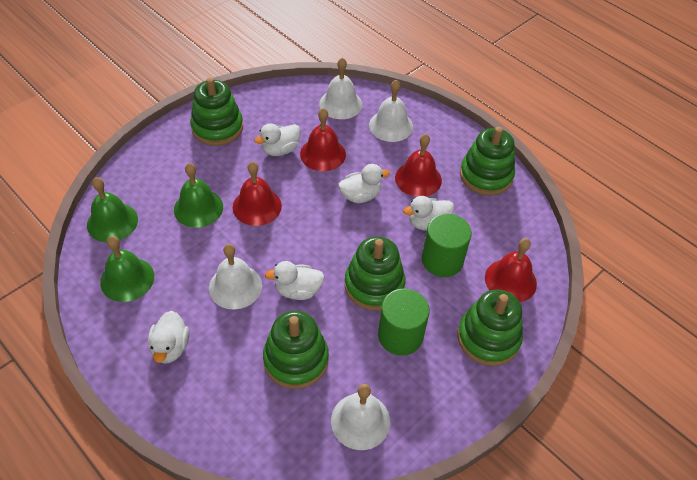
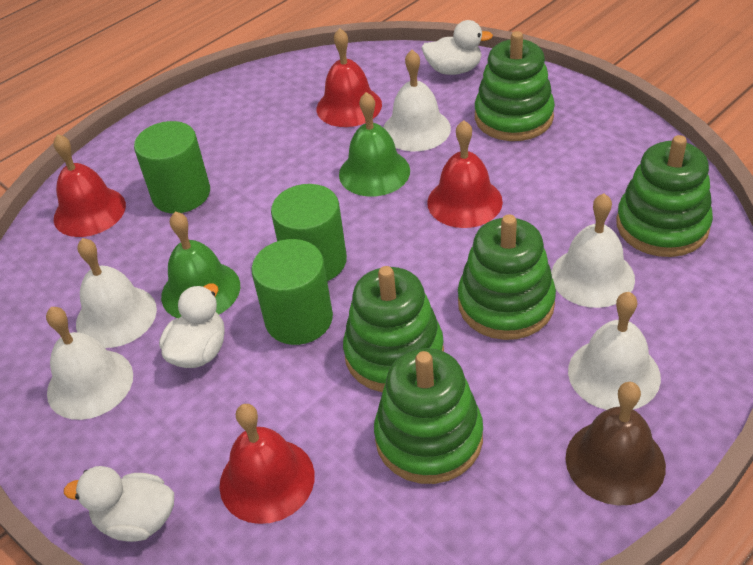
brown bell: none = 0 -> [566,382,666,506] = 1
green bell: [87,177,138,242] [100,236,154,302] [174,163,223,228] = 3 -> [161,212,240,318] [339,92,410,196] = 2
green cylinder: [378,289,430,356] [422,214,471,277] = 2 -> [134,121,210,214] [251,239,333,345] [271,184,347,281] = 3
white bell: [209,244,262,309] [319,58,362,119] [331,384,390,450] [369,80,413,142] = 4 -> [46,307,133,420] [76,238,157,348] [383,50,451,151] [551,194,635,308] [568,292,661,410] = 5
white duck: [148,311,189,364] [254,123,301,156] [265,261,325,300] [338,164,390,203] [403,196,454,231] = 5 -> [64,466,174,542] [159,284,225,368] [422,20,493,75] = 3

